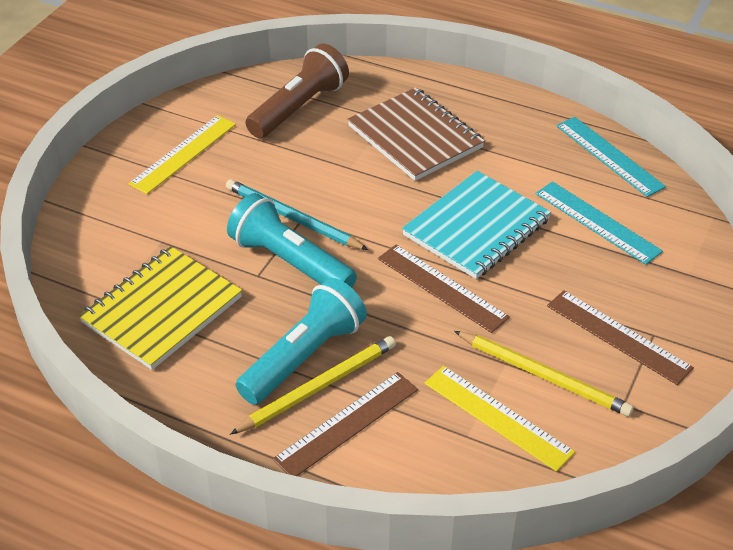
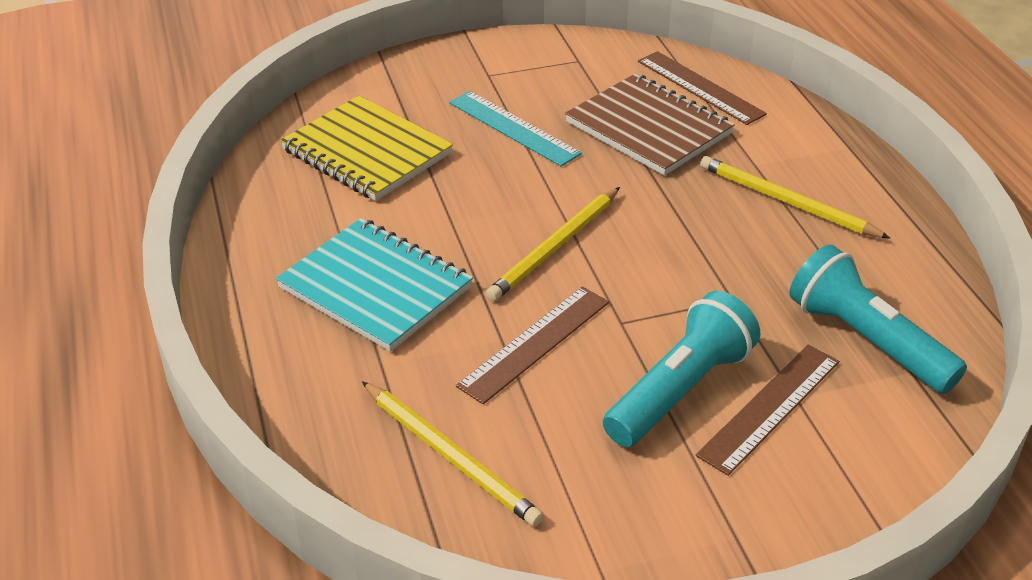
brown flashlight: [245,43,349,138] = 1 -> none = 0
turquoise pencil: [226,179,368,250] = 1 -> none = 0
turquoise ruler: [536,181,663,265] [556,117,666,197] = 2 -> [449,91,582,167] = 1
yellow pencil: [230,336,396,435] [454,331,634,416] = 2 -> [362,381,544,527] [486,187,620,301] [700,156,891,239] = 3
yellow ruler: [128,115,236,194] [425,366,575,472] = 2 -> none = 0

